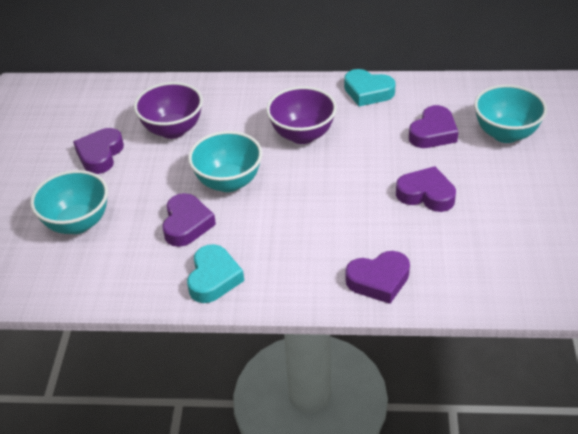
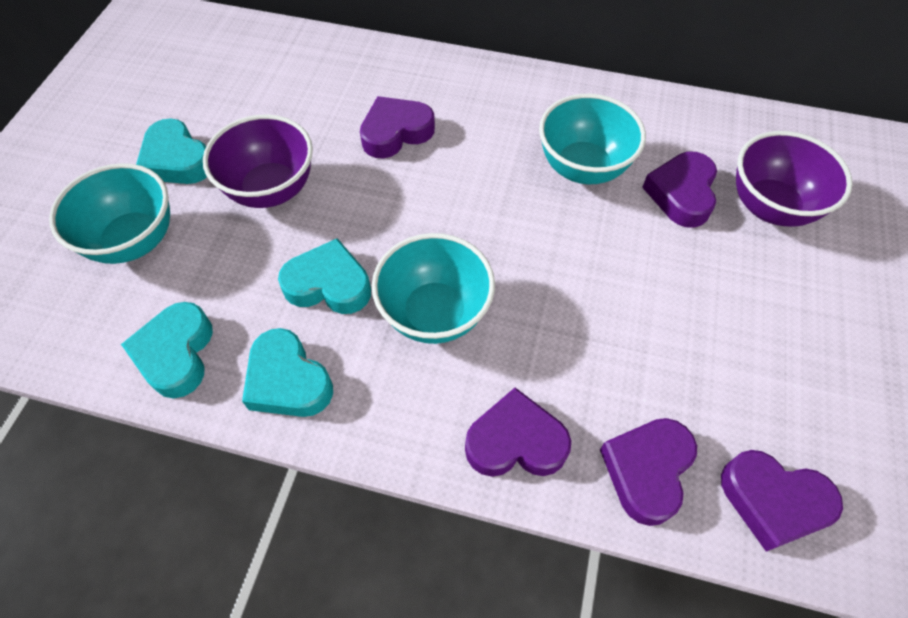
turquoise heart: [187,244,244,303] [344,69,396,107] = 2 -> [121,302,213,398] [136,119,207,184] [242,328,333,417] [278,238,371,314] = 4

